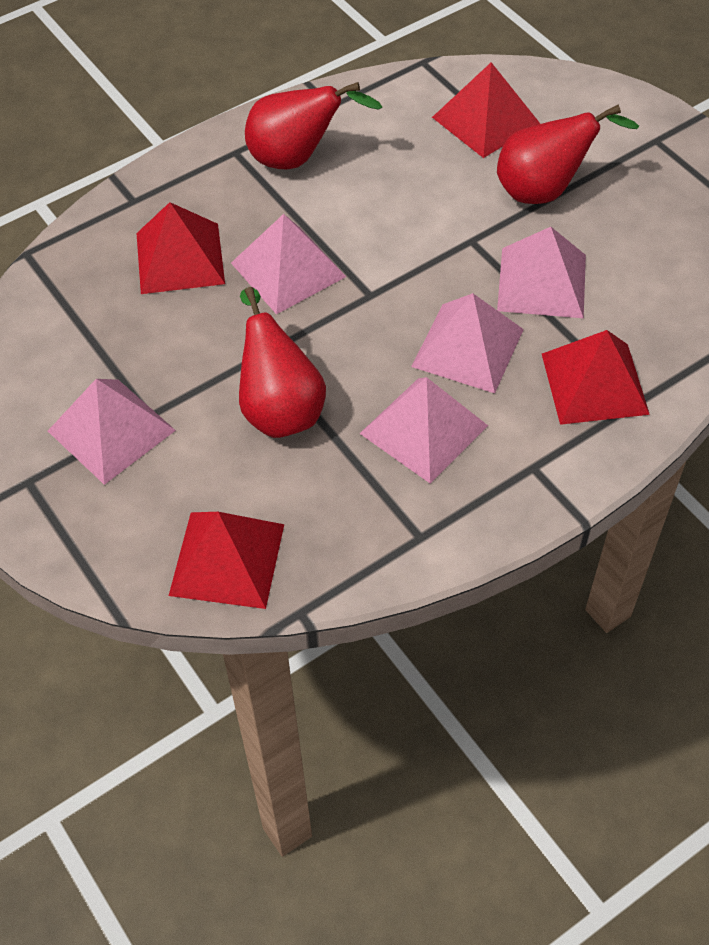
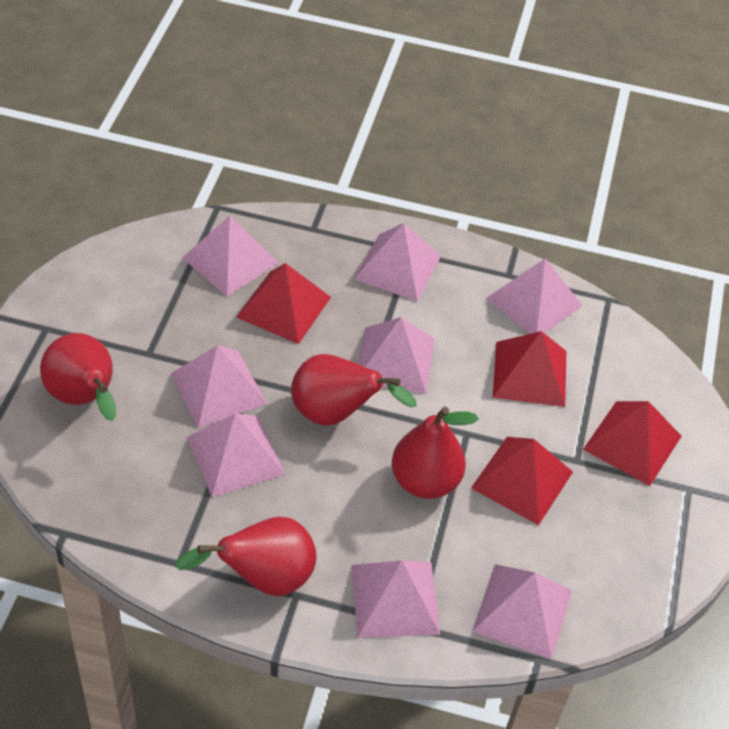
pink pyramid: [48,379,176,485] [231,214,346,314] [359,377,488,483] [411,293,524,393] [497,227,586,318] = 5 -> [171,345,267,428] [182,216,279,296] [187,413,285,497] [352,560,440,638] [354,223,441,302] [358,317,435,394] [472,564,572,659] [487,258,583,334] = 8
red pear: [239,287,326,438] [245,82,382,169] [497,105,639,204] = 3 -> [40,333,116,421] [175,517,317,596] [291,354,417,426] [392,407,478,499] = 4

